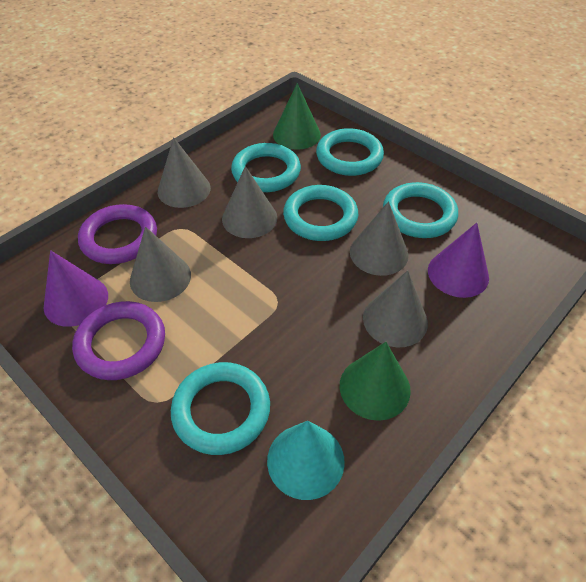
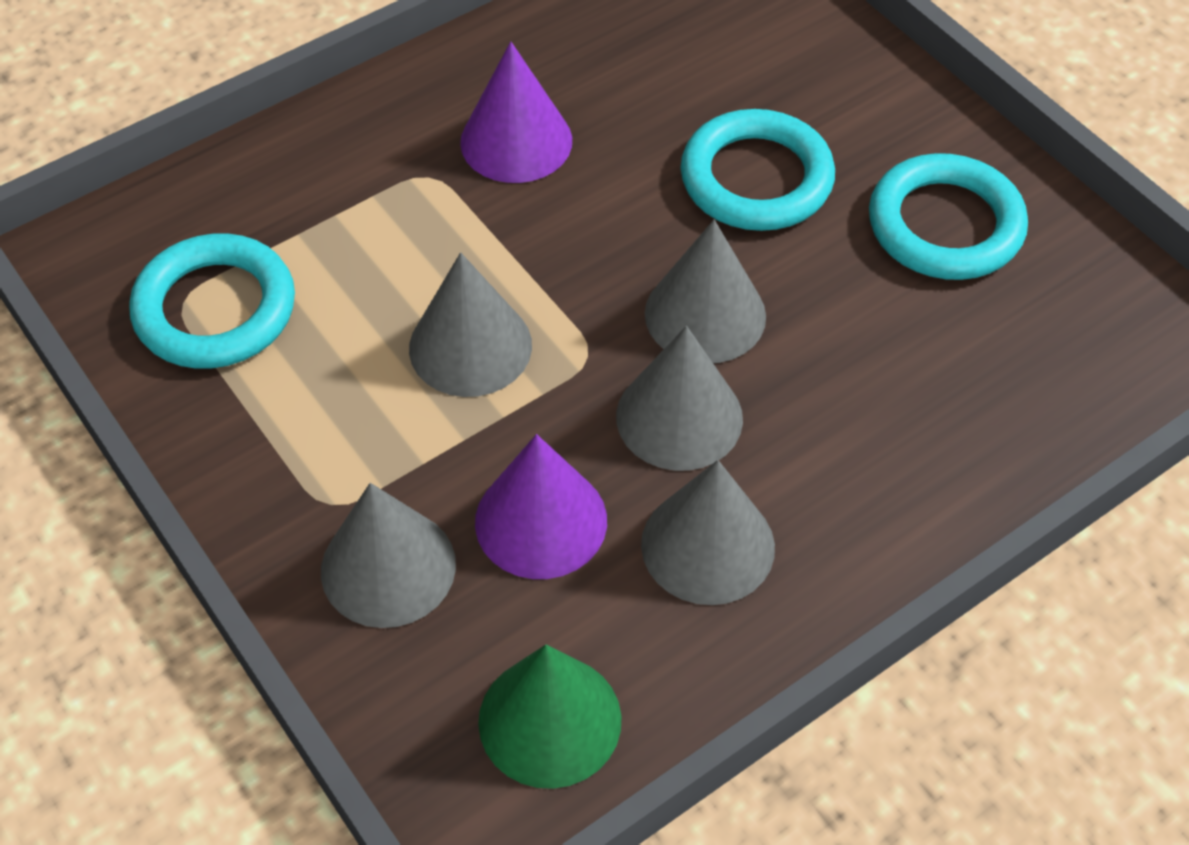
green cone: [273,83,321,150] [340,342,411,421] = 2 -> [478,644,622,789] = 1
purple ring: [72,301,165,380] [78,204,157,264] = 2 -> none = 0
turquoise cone: [267,421,345,500] = 1 -> none = 0
turquoise ring: [171,362,270,455] [231,143,301,192] [283,185,358,241] [316,128,384,176] [383,182,458,238] = 5 -> [129,233,295,369] [681,109,835,231] [869,153,1028,280] = 3

